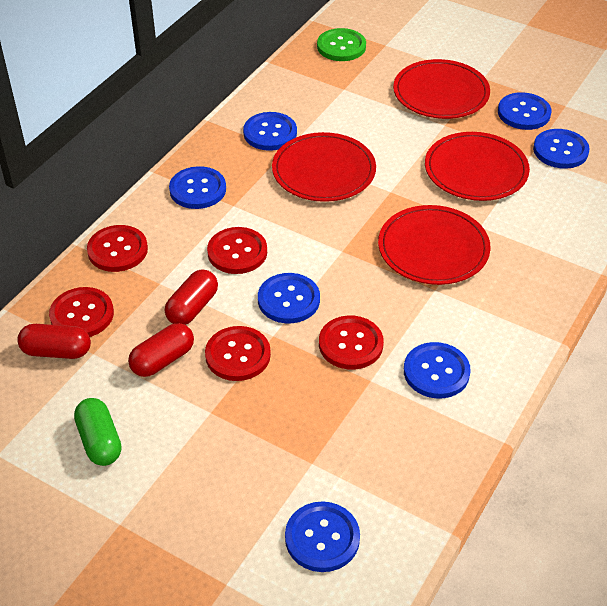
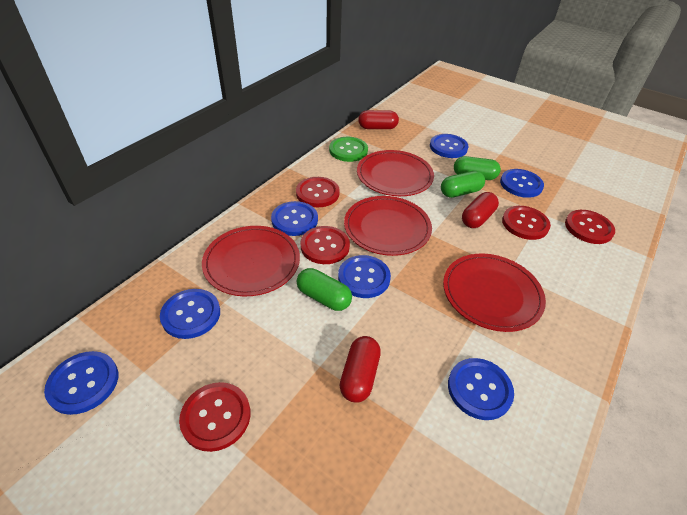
green capsule: [74,398,121,466] = 1 -> [297,268,352,311] [441,171,485,198] [454,156,501,180] = 3

